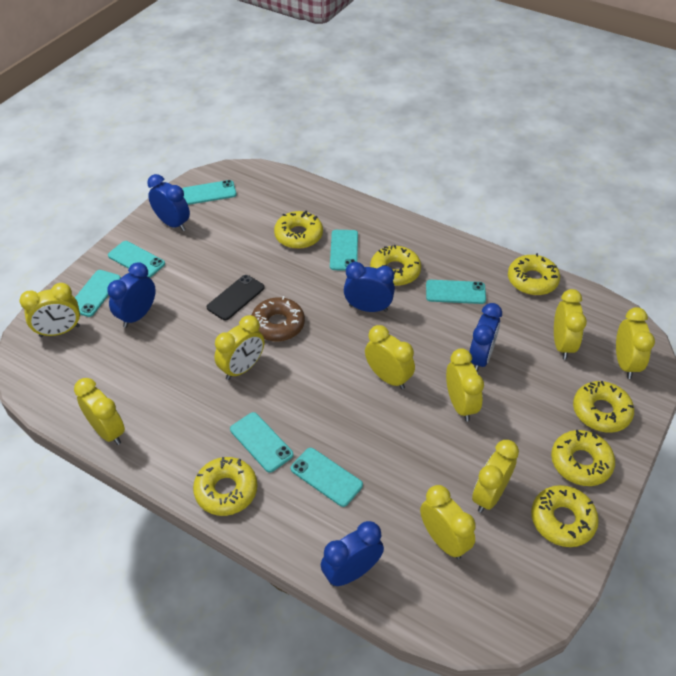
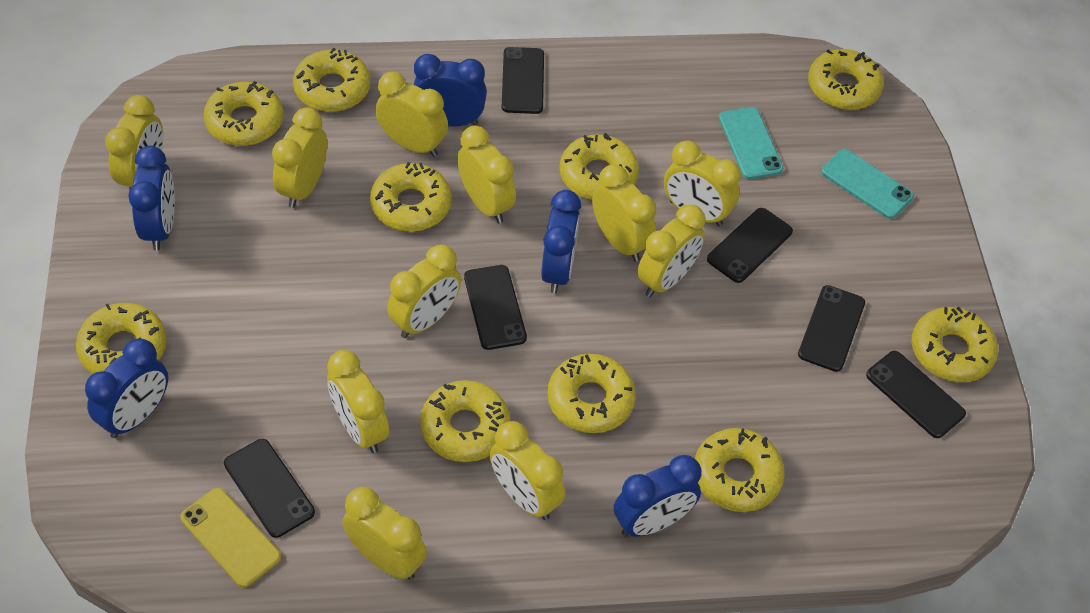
black phone: [207,275,265,320] = 1 -> [224,439,315,538] [464,265,527,350] [502,47,544,114] [707,208,793,283] [798,285,865,372] [866,351,966,438] = 6
brown donut: [251,296,305,341] = 1 -> none = 0
turquoise phone: [75,270,121,317] [108,241,165,278] [182,180,237,205] [230,412,294,473] [291,448,363,507] [330,230,358,271] [426,280,486,304] = 7 -> [719,107,783,179] [821,149,914,219] = 2
yellow clock: [20,283,80,337] [74,378,125,445] [215,315,264,380] [365,325,415,389] [420,485,475,559] [446,348,484,422] [472,440,519,513] [554,289,587,360] [616,307,655,379] = 9 -> [105,95,163,190] [272,107,327,208] [327,350,389,453] [342,487,427,580] [375,71,448,157] [387,245,461,338] [457,126,516,223] [490,421,565,520] [592,164,656,262] [637,205,706,297] [664,141,741,226] = 11
yellow donut: [193,457,257,516] [274,211,323,249] [370,245,421,286] [508,253,560,295] [531,485,599,547] [551,430,615,486] [573,381,634,433] = 7 -> [76,303,167,374] [203,81,284,146] [293,48,370,112] [370,162,452,232] [420,380,510,462] [547,354,636,433] [559,133,639,200] [695,428,785,512] [808,49,884,110] [911,307,998,382] = 10
yellow phone: none = 0 -> [180,488,281,587] = 1

